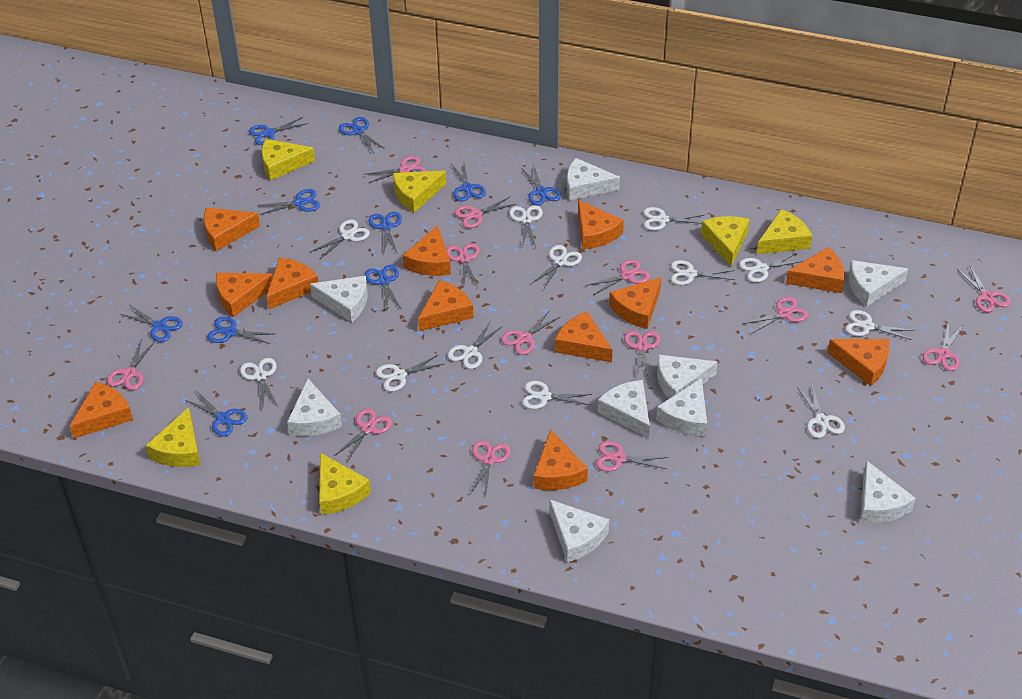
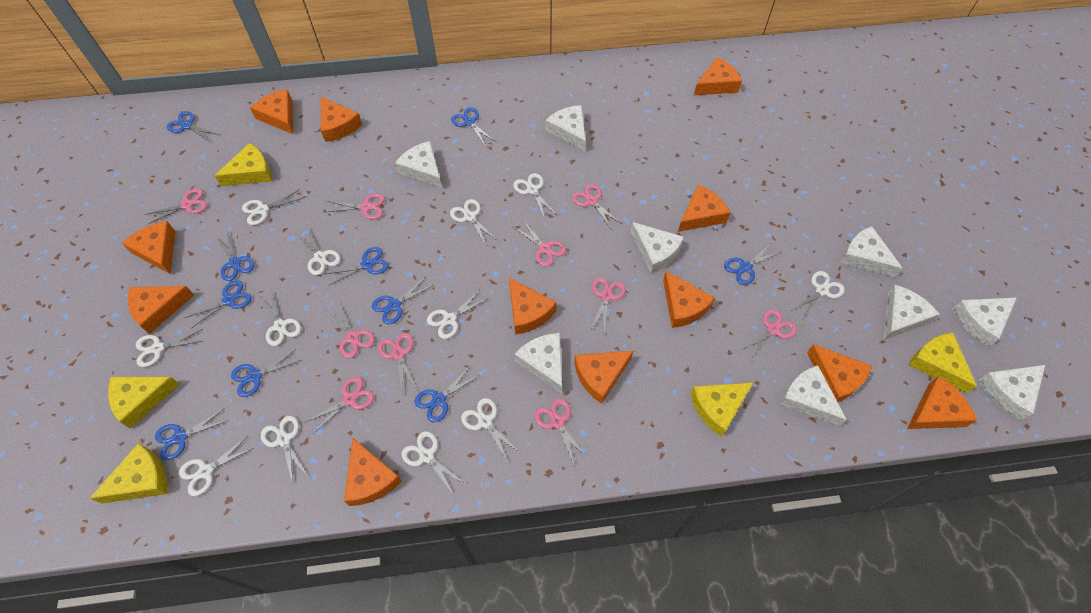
pink scissors: [107,341,155,390] [334,409,392,462] [366,156,426,183] [446,243,480,287] [454,197,516,228] [470,440,511,498] [501,310,561,355] [586,259,650,295] [596,441,669,472] [624,331,660,380] [743,297,808,334] [923,324,963,371] [958,265,1011,312] = 13 -> [147,189,207,224] [305,377,374,434] [327,194,385,220] [327,304,375,358] [378,333,417,395] [513,220,566,266] [534,399,589,467] [572,184,622,230] [590,277,626,332] [739,309,797,360] = 10
yellow cheese: [146,407,201,467] [262,139,315,181] [319,453,371,515] [393,171,446,212] [701,216,750,267] [757,209,813,254] = 6 -> [89,443,168,504] [108,377,180,429] [214,143,272,186] [690,382,754,437] [908,332,977,393] = 5

